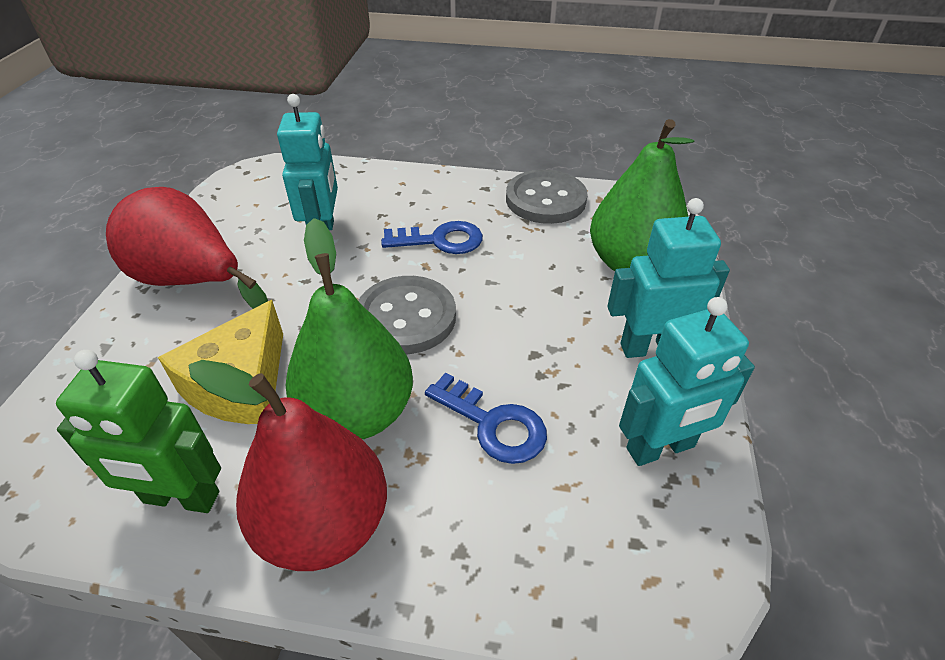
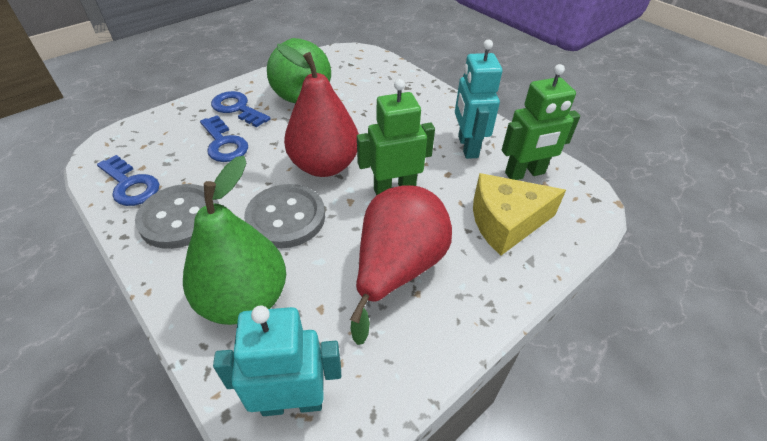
blue key: [381,221,483,254] [425,373,547,464] = 2 -> [97,155,159,206] [200,115,248,162] [211,91,270,127] = 3
green robot: [56,350,221,513] = 1 -> [357,79,435,195] [502,64,580,180] = 2
turquoise robot: [277,94,338,230] [607,198,730,358] [619,297,755,466] = 3 -> [213,305,341,416] [455,39,502,159] = 2

